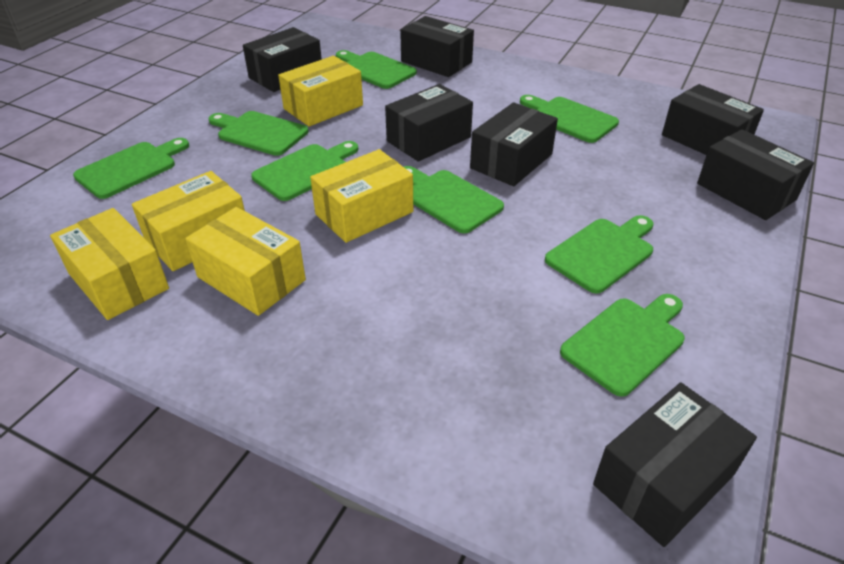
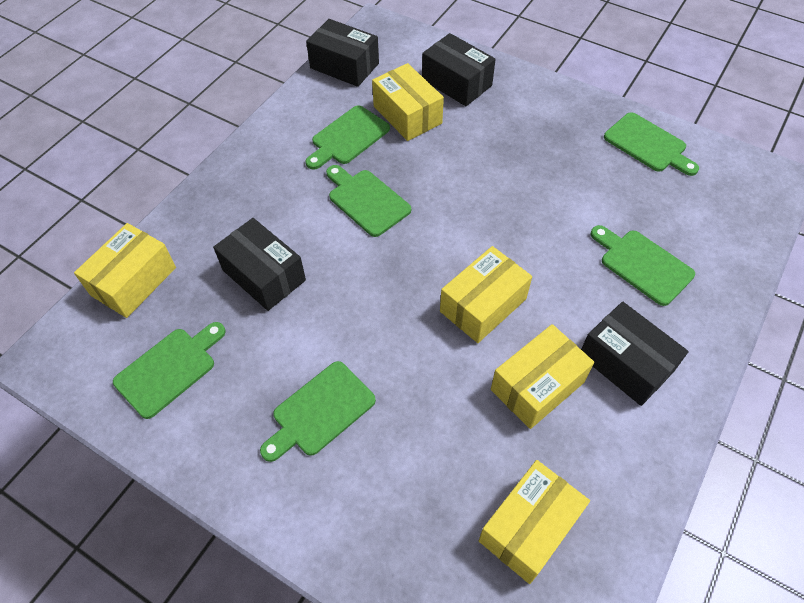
black box: [243,27,322,92] [385,84,473,162] [400,16,474,77] [470,102,558,186] [593,382,757,547] [662,84,764,155] [697,129,814,220] = 7 -> [213,218,306,311] [306,19,379,87] [422,33,496,106] [581,302,689,406] = 4
green cutting board: [73,138,189,199] [209,111,309,156] [251,141,358,201] [336,50,417,89] [404,166,504,233] [520,95,619,143] [545,215,653,294] [560,294,685,397] = 8 -> [113,322,226,419] [260,361,376,462] [305,106,390,170] [326,165,411,237] [591,225,695,306] [604,112,699,176] = 6

